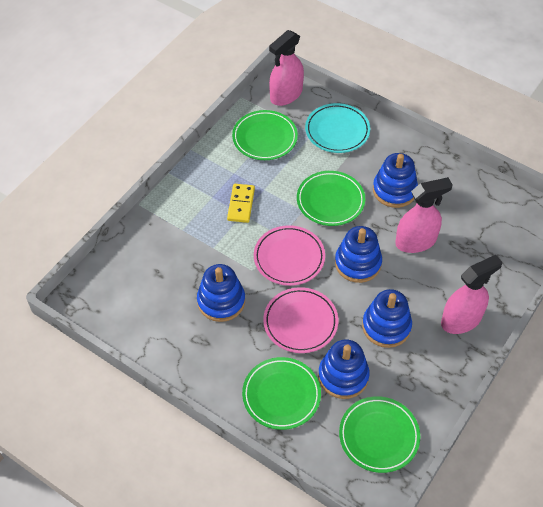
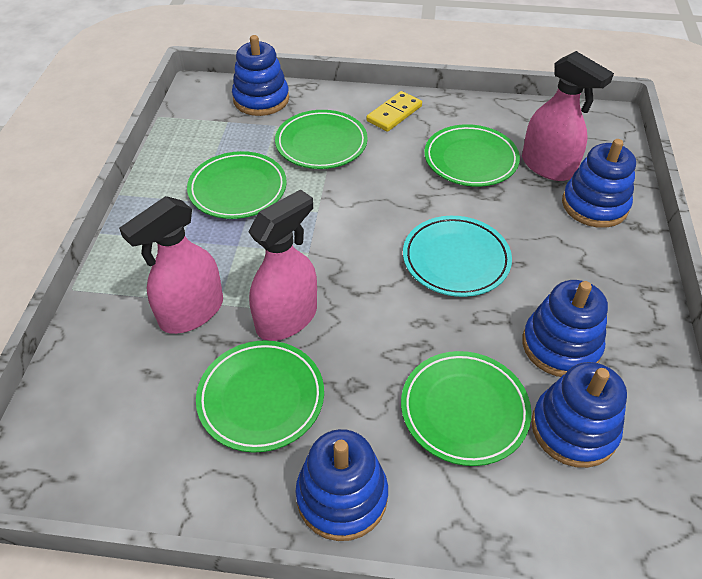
green plate: [232,110,298,160] [242,357,321,430] [297,171,365,226] [339,396,420,473] = 4 -> [187,151,287,219] [196,340,324,453] [275,110,368,169] [401,351,531,466] [424,124,520,187] = 5
pink plate: [254,225,325,286] [263,287,338,353] = 2 -> none = 0

